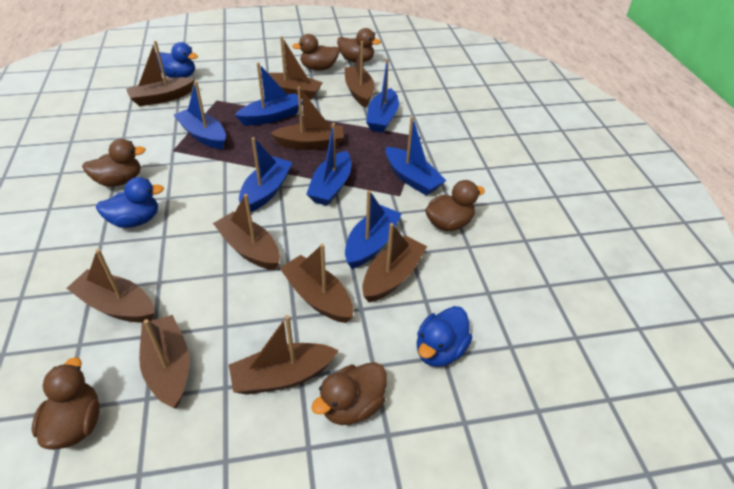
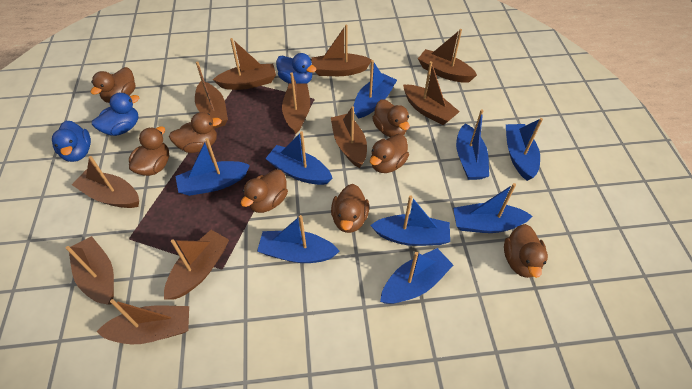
blue boat: [174,81,226,149] [235,62,302,125] [239,137,293,212] [306,123,351,206] [345,190,402,269] [366,59,399,133] [386,116,446,195] = 7 -> [175,138,250,196] [257,215,340,263] [265,131,333,185] [354,60,397,119] [370,195,450,246] [380,248,454,304] [453,183,532,233] [456,109,489,180] [506,118,543,181] = 9
brown boat: [66,249,155,323] [126,41,195,106] [139,315,190,409] [213,194,280,270] [229,315,339,395] [261,36,323,100] [270,87,344,150] [280,244,353,323] [344,41,375,107] [362,223,427,302] = 10 -> [66,236,114,305] [72,156,139,208] [96,299,189,344] [164,230,229,300] [195,61,228,129] [213,38,276,90] [282,72,310,134] [312,24,371,76] [331,106,367,168] [403,61,460,125] [418,29,477,83] = 11
brown duck: [32,357,100,450] [82,139,146,187] [292,34,340,71] [311,362,387,425] [337,28,381,63] [425,180,485,231] = 6 -> [91,67,135,103] [129,126,169,176] [169,112,222,153] [241,169,288,213] [331,184,369,233] [370,134,409,173] [372,99,410,137] [504,224,548,278] = 8

